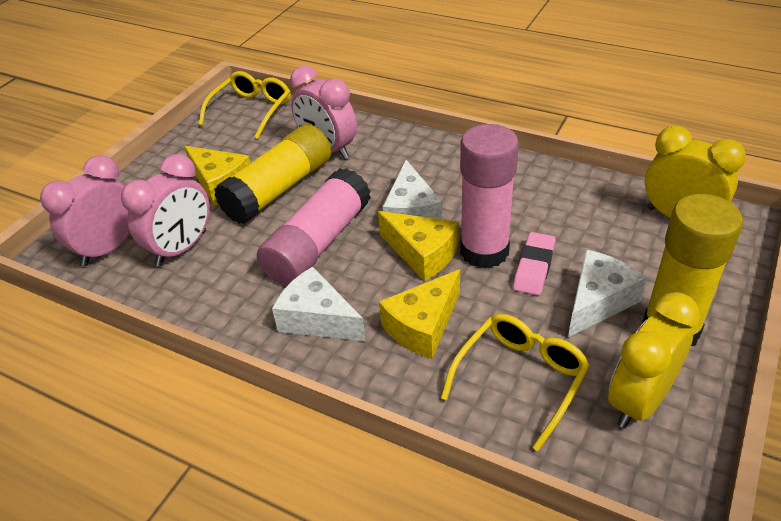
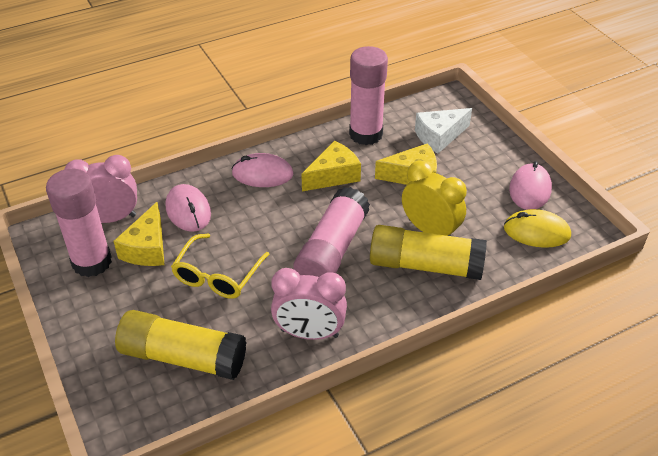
pink clock: [40,155,130,266] [121,154,210,266] [290,65,357,160] = 3 -> [64,155,137,223] [271,268,347,340] = 2
pink eraser: [513,232,556,296] = 1 -> none = 0
pink glue stick: [257,168,371,286] [460,124,519,268] = 2 -> [46,169,112,277] [293,187,370,277] [349,46,388,145] = 3
pink mouse: none = 0 -> [166,184,211,232] [232,153,293,187] [509,161,552,210] = 3
white cheese: [272,267,366,342] [383,160,442,219] [568,250,647,337] = 3 -> [415,108,472,153] = 1
yellow clock: [608,292,700,429] [645,126,746,218] = 2 -> [402,160,467,236] = 1
yellow glasses: [198,71,291,139] [441,314,590,451] = 2 -> [171,234,270,299] = 1
yellow mouse: none = 0 -> [504,209,571,248] = 1

